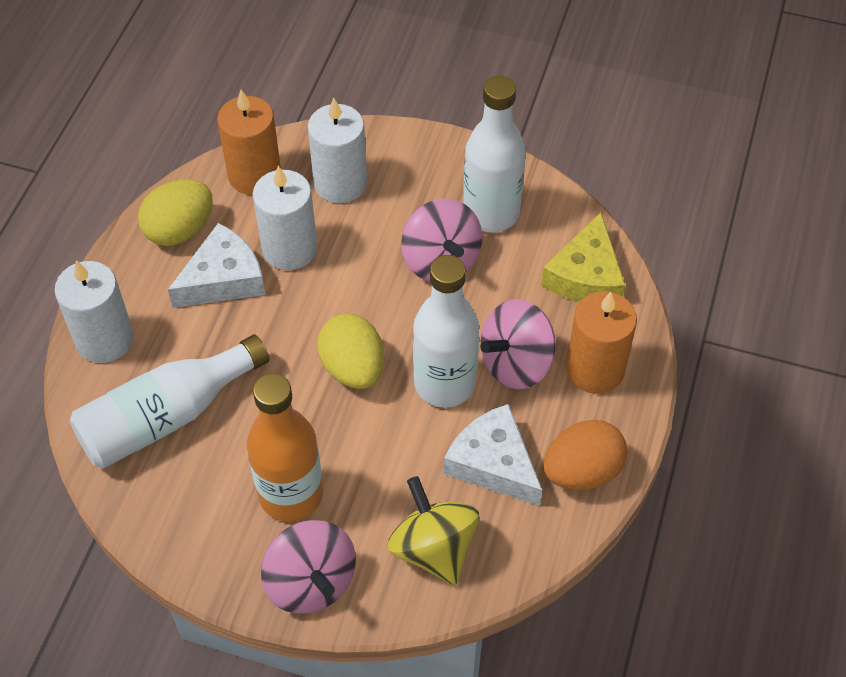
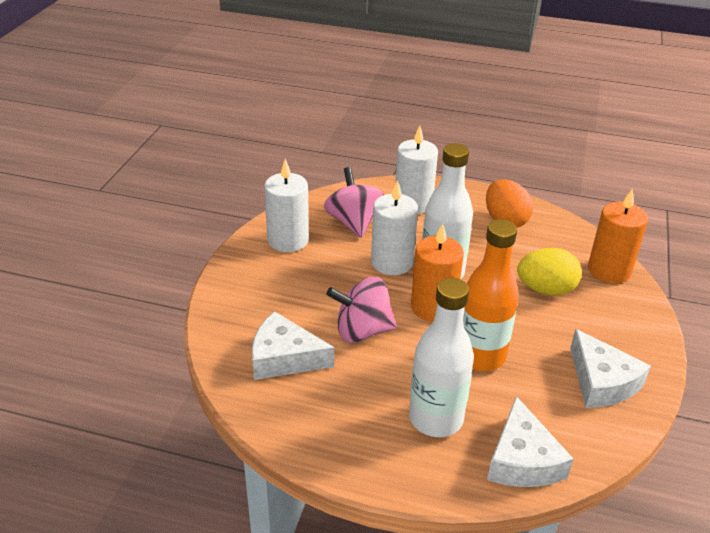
pink spinning top: [261,520,356,614] [401,199,482,281] [480,299,556,389] = 3 -> [324,167,384,238] [326,277,397,343] = 2
white bottle: [70,334,269,468] [413,255,479,408] [463,76,526,232] = 3 -> [409,278,474,437] [422,143,473,279] = 2
white cheese: [168,223,265,308] [444,404,542,506] = 2 -> [252,311,334,380] [487,396,573,487] [570,329,651,408] = 3
yellow cheese: [541,212,625,302] = 1 -> none = 0
yellow egg: [138,180,213,246] [317,314,385,389] = 2 -> [517,248,582,296] = 1
yellow spinning top: [388,476,479,586] = 1 -> none = 0

